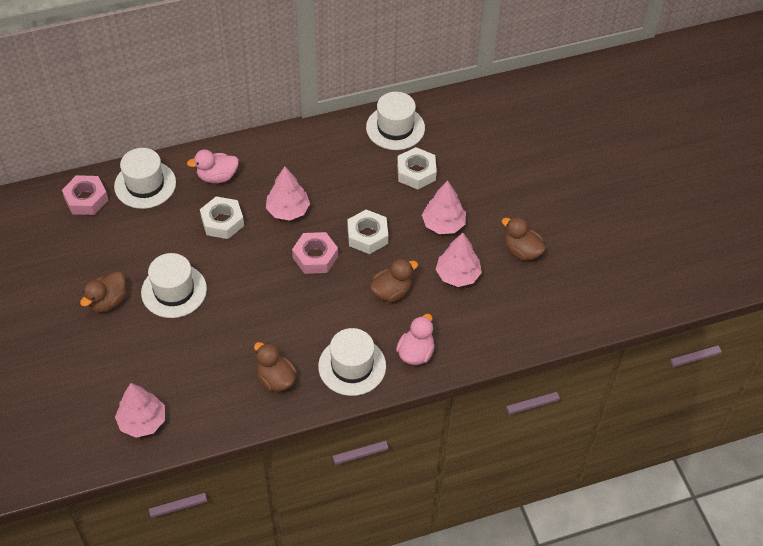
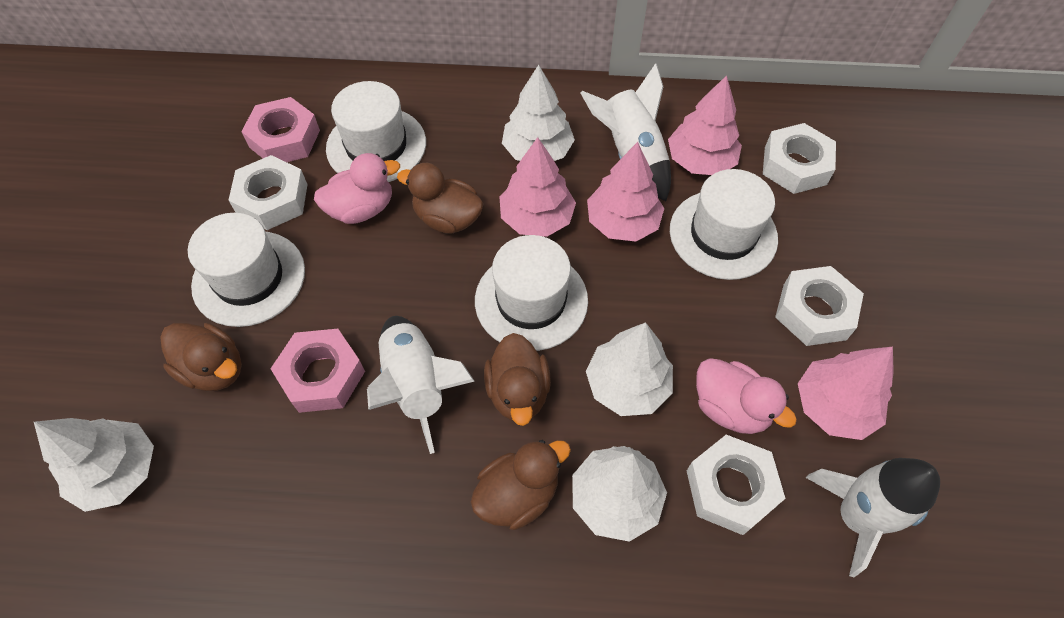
white nut: [200,196,244,239] [347,210,388,254] [397,147,437,189] = 3 -> [228,155,308,230] [687,435,786,535] [763,123,836,194] [775,266,864,346] = 4
white rocket: none = 0 -> [367,316,474,454] [581,63,671,201] [806,458,940,577] = 3
white tree: none = 0 -> [34,418,154,512] [502,65,575,161] [572,446,667,542] [586,322,673,416] = 4

